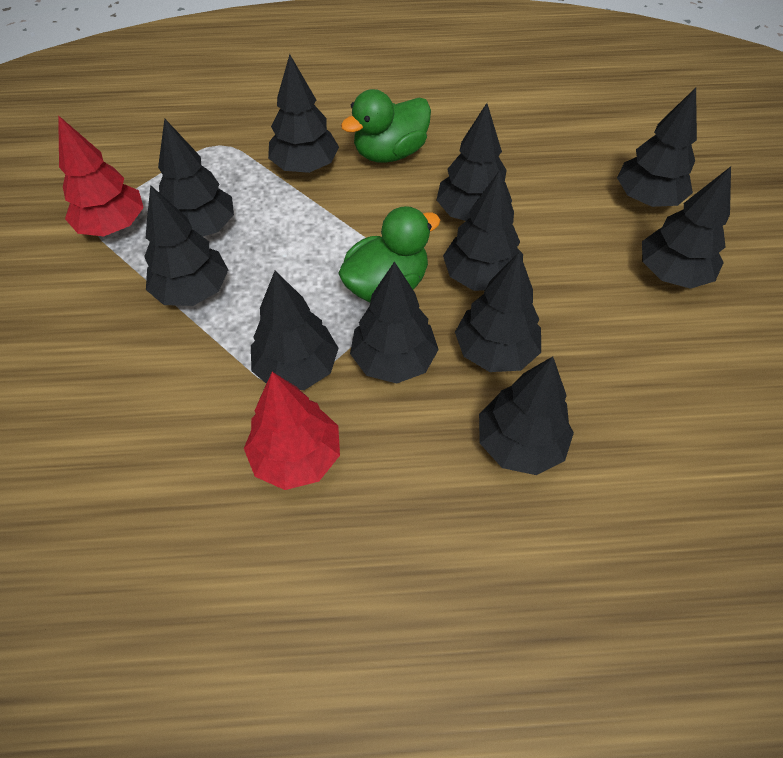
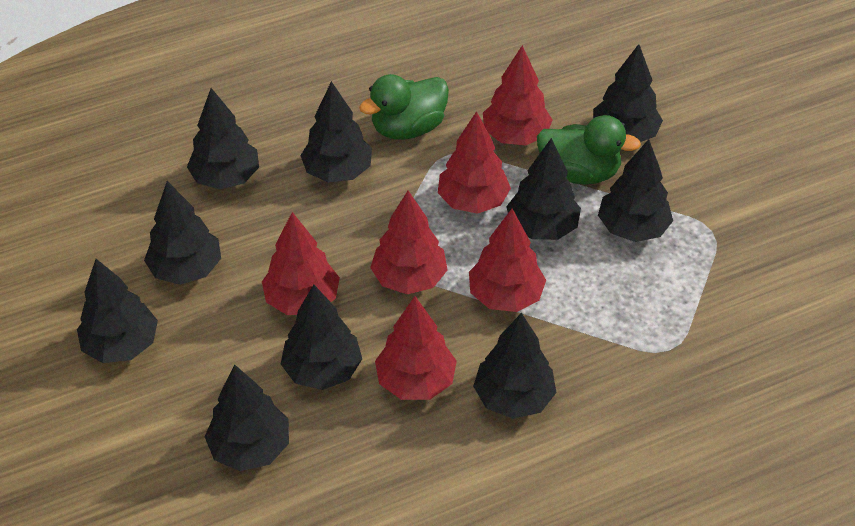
black tree: [144,185,228,306] [158,118,234,236] [251,271,339,390] [268,54,339,173] [350,262,439,384] [436,103,512,221] [443,170,523,291] [455,252,541,372] [479,356,574,475] [617,88,697,207] [642,167,731,289] = 11 -> [77,259,158,363] [144,181,221,285] [187,88,259,190] [205,365,289,471] [281,285,362,390] [300,81,372,182] [473,313,556,419] [506,138,581,240] [593,44,663,142] [598,139,673,242] = 10
red tree: [58,115,144,236] [244,372,340,490] = 2 -> [262,212,340,315] [370,191,448,294] [375,296,457,400] [438,111,511,214] [469,209,546,312] [483,45,553,146] = 6

